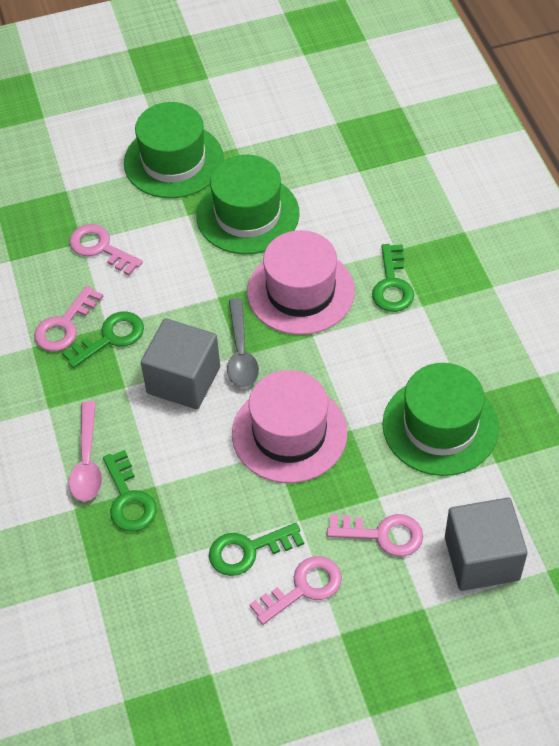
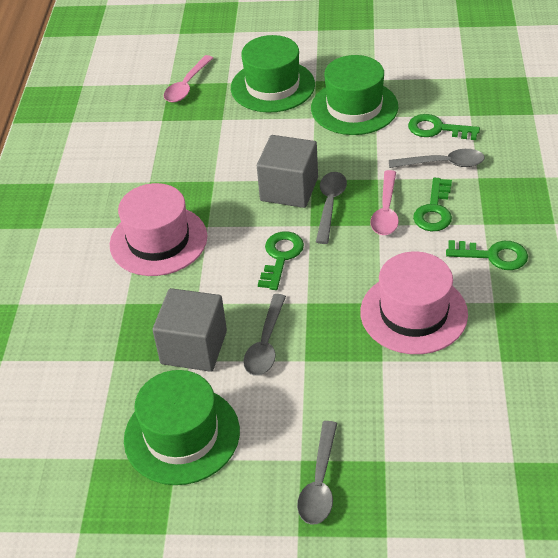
grey spoon: [227,298,259,388] = 1 -> [243,294,286,376] [297,421,337,525] [316,172,347,244] [389,149,485,168] = 4
pink key: [34,286,104,351] [69,224,143,276] [249,556,342,625] [327,514,423,557] = 4 -> none = 0
pink spoon: [69,401,102,501] = 1 -> [164,55,213,103] [370,170,399,235] = 2

